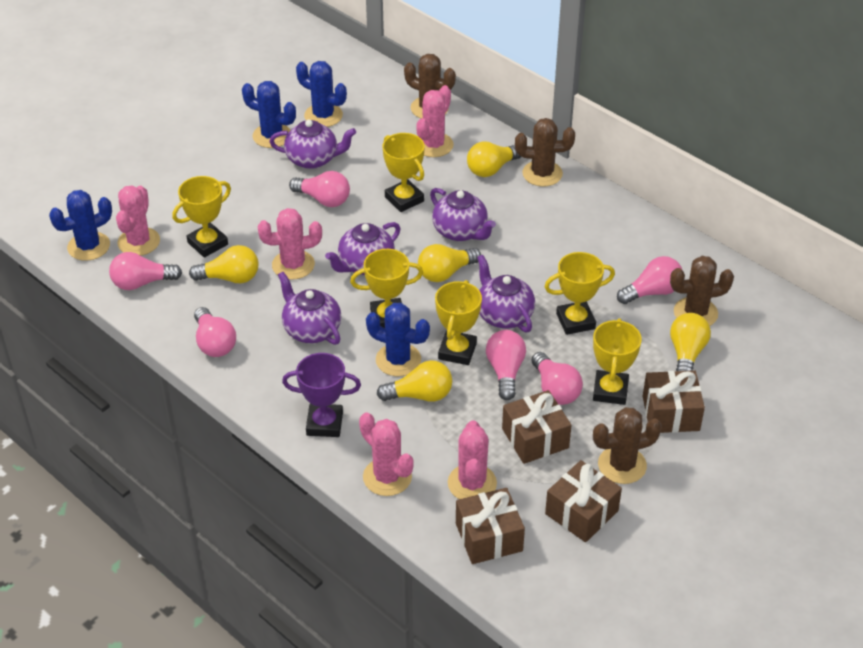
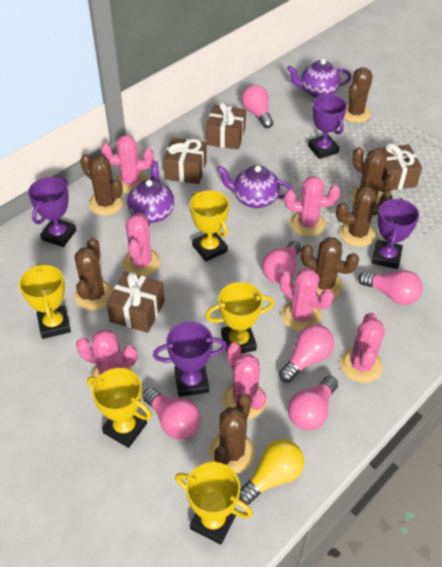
blue cactus: [49,190,112,261] [242,81,296,148] [296,61,347,127] [366,303,430,376] = 4 -> none = 0
brown cactus: [404,54,456,118] [515,118,575,187] [593,407,662,484] [670,256,734,326] = 4 -> [74,238,113,310] [80,154,124,216] [209,393,255,473] [300,237,359,298] [336,186,393,247] [344,67,373,123] [350,147,397,203] = 7
pink cactus: [116,185,160,256] [258,208,322,280] [359,412,414,496] [416,85,453,157] [448,420,497,499] = 5 -> [76,330,137,384] [101,135,154,194] [123,213,161,276] [223,343,267,419] [280,268,334,332] [284,176,340,237] [340,313,385,383] = 7
purple teapot: [269,120,356,169] [278,272,341,345] [325,222,400,275] [430,188,496,241] [477,255,535,332] = 5 -> [127,161,175,226] [217,165,292,208] [287,59,352,97] = 3
purple trophy: [282,353,361,437] = 1 -> [28,177,76,247] [153,322,227,397] [308,94,347,159] [372,198,419,269] = 4
yellow light bulb: [189,245,259,283] [377,360,452,402] [418,244,481,282] [467,141,522,177] [670,313,711,371] = 5 -> [239,439,304,505] = 1
yellow trophy: [172,176,231,257] [350,249,423,328] [382,133,425,212] [435,280,482,365] [544,252,615,335] [593,318,642,405] = 6 -> [19,263,71,339] [87,368,152,448] [175,462,253,545] [190,190,229,262] [205,282,274,354] = 5

